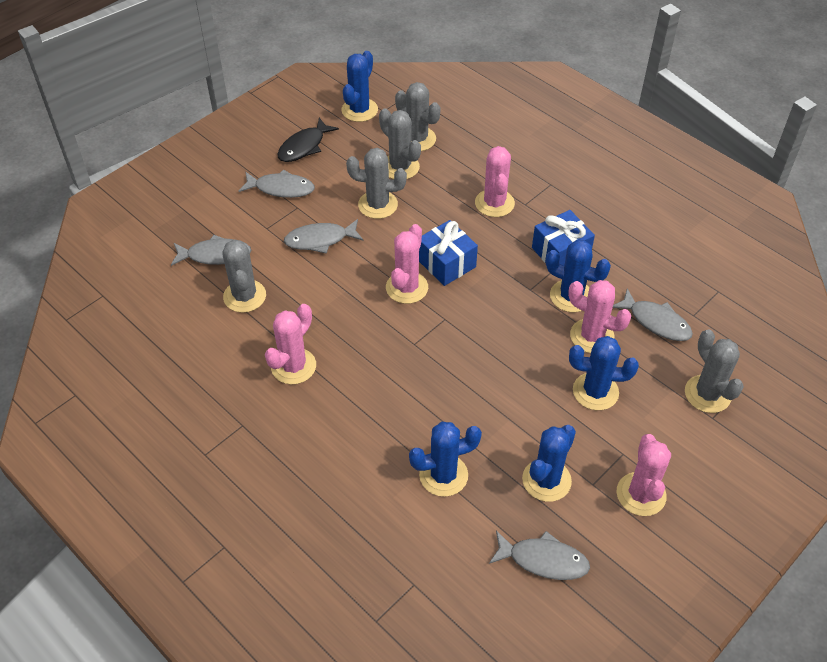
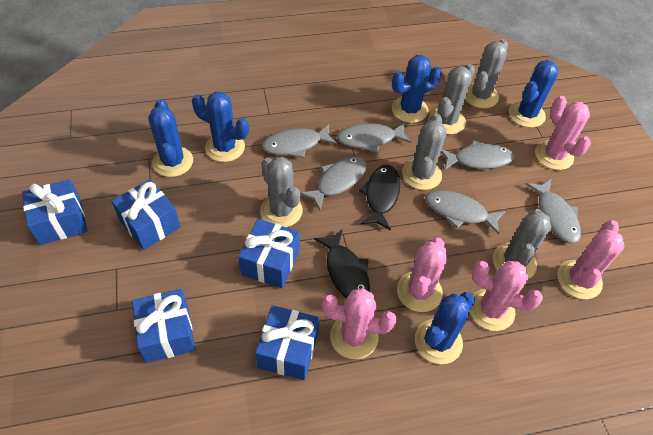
black fish: [278,118,339,162] = 1 -> [314,229,370,298] [359,165,400,230] = 2
blue gift: [419,220,478,286] [532,210,595,265] = 2 -> [22,179,87,245] [111,179,181,250] [132,289,195,363] [238,219,300,288] [255,305,319,380] = 5
grey fish: [171,235,251,266] [239,169,315,198] [284,219,363,254] [489,531,590,580] [613,289,693,341] = 5 -> [262,124,337,158] [300,157,367,210] [337,122,411,153] [426,190,506,235] [441,140,514,171] [525,179,581,244] = 6

